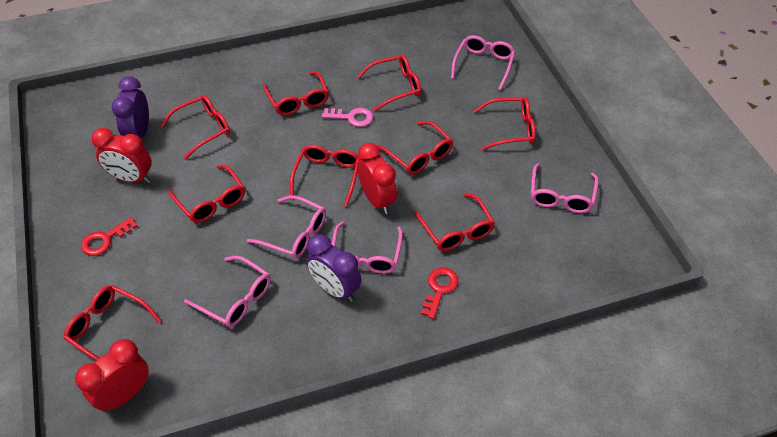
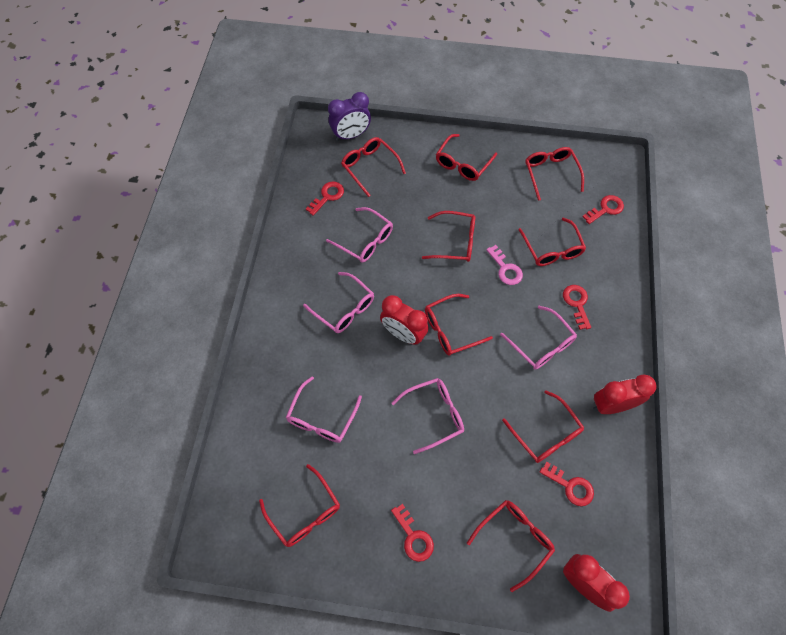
purple clock: [112,76,149,138] [306,234,362,302] = 2 -> [328,92,371,141] = 1
red key: [81,217,137,256] [421,267,459,319] = 2 -> [306,181,344,216] [391,504,434,562] [540,462,594,506] [563,285,591,330] [583,195,624,224] = 5

